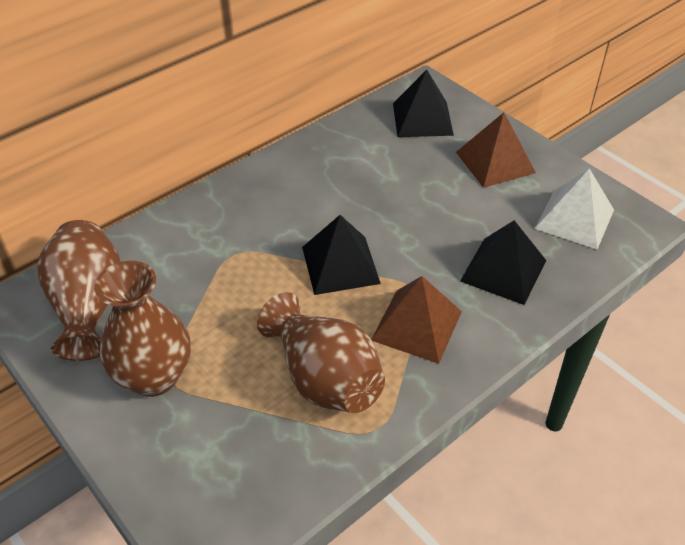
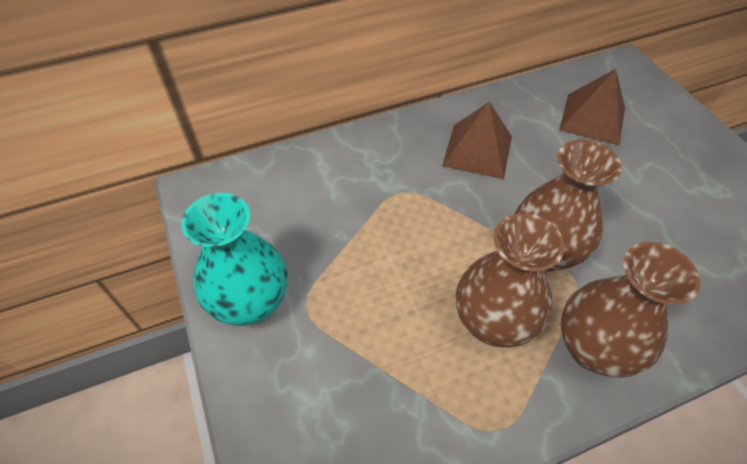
black pyramid: [302,215,381,295] [393,70,454,137] [460,220,546,305] = 3 -> none = 0
turquoise vase: none = 0 -> [181,193,287,326] = 1
white pyramid: [535,168,614,249] = 1 -> none = 0

